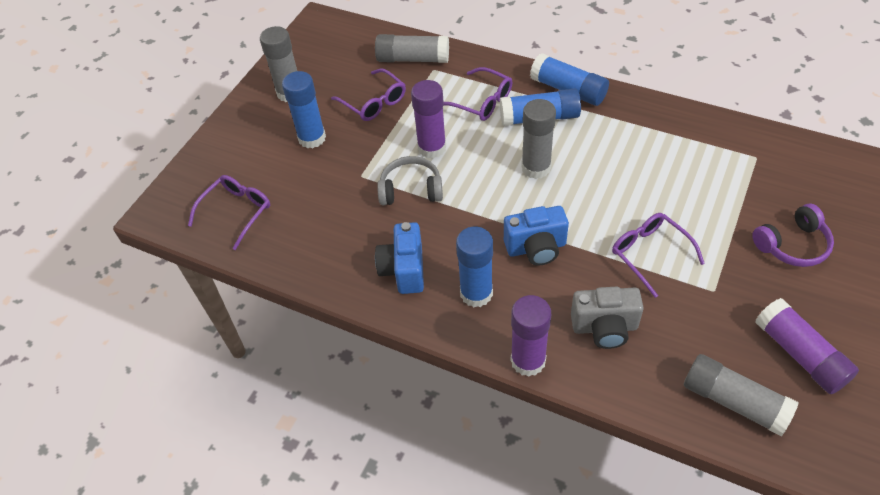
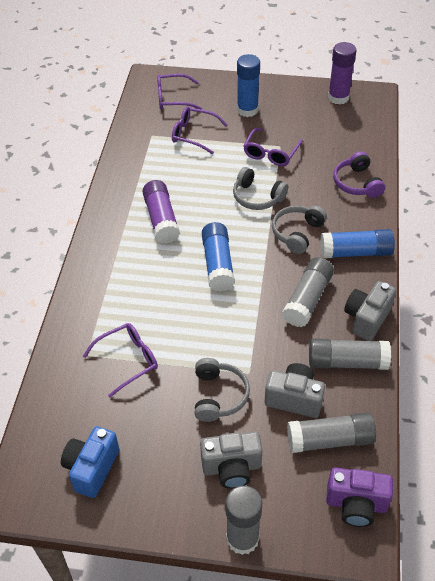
blue camera: [375,222,424,294] [504,206,569,266] = 2 -> [61,426,119,498] = 1
blue glue stick: [282,71,326,148] [456,227,493,307] [500,88,581,126] [530,53,609,106] = 4 -> [202,222,235,292] [237,54,260,117] [320,229,395,258] = 3
grey camera: [571,287,644,349] = 1 -> [200,431,262,489] [265,363,325,418] [344,281,396,341] = 3
grey headphones: [377,156,443,205] = 1 -> [194,358,250,422] [233,167,288,210] [272,206,327,254] = 3
purple camera: none = 0 -> [326,467,393,527] = 1
purple glue stick: [411,80,446,158] [511,295,551,377] [755,298,859,394] = 3 -> [142,180,180,244] [328,42,357,105] = 2

